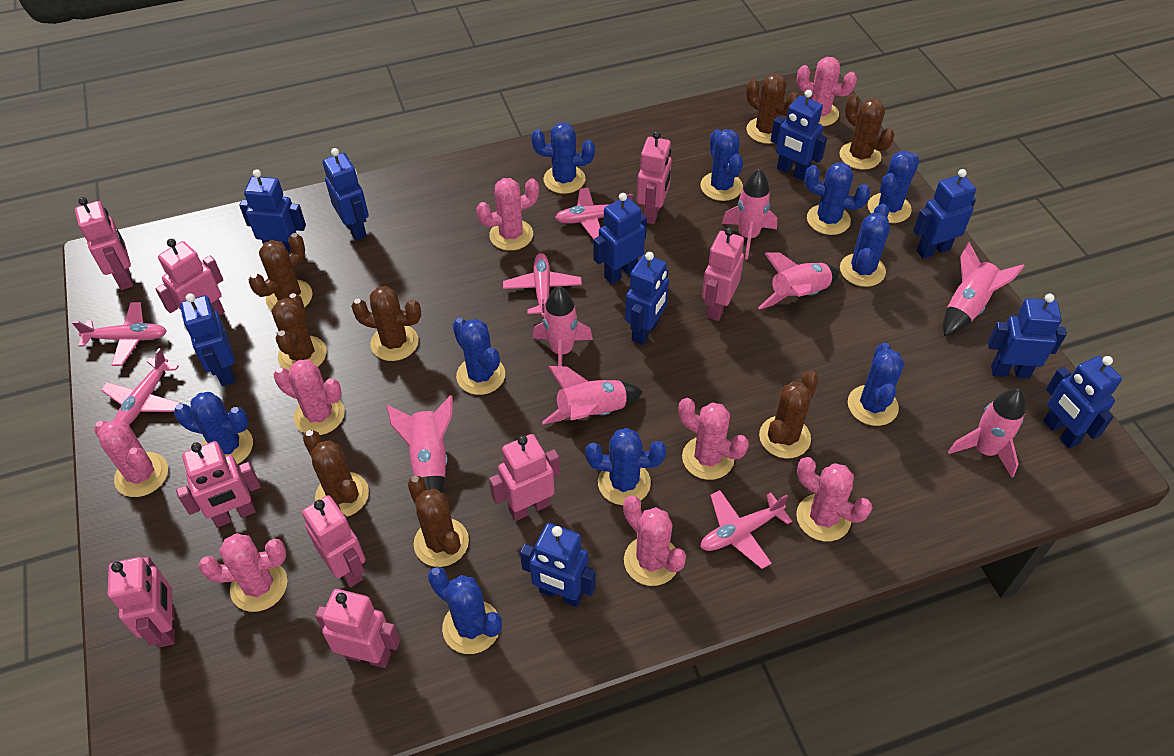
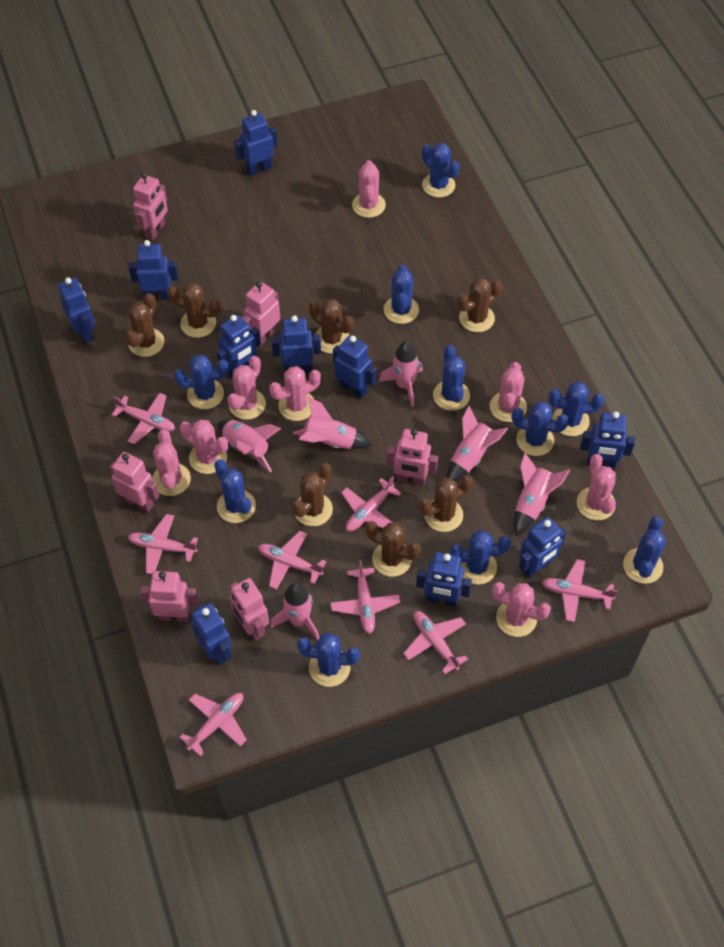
brown cactus: [249,233,312,310] [271,293,327,372] [303,430,369,517] [351,286,421,361] [408,476,469,567] [746,73,798,144] [759,371,819,458] [839,94,894,170] = 8 -> [125,293,164,357] [167,283,221,338] [292,463,333,526] [309,299,354,353] [365,521,421,577] [419,476,473,532] [458,277,502,332] = 7
pink plane: [72,302,167,366] [101,348,181,425] [503,253,582,317] [555,188,633,239] [700,490,792,569] = 5 -> [112,393,175,444] [128,514,198,574] [180,693,247,756] [258,531,326,589] [330,560,400,634] [341,476,401,531] [403,611,468,674] [542,559,618,622] = 8
pink robot: [75,197,134,290] [108,557,175,648] [155,239,225,316] [176,441,261,527] [302,495,365,587] [315,589,400,668] [489,434,560,521] [637,131,672,224] [702,227,744,321] = 9 -> [110,452,160,513] [133,173,168,240] [140,571,198,622] [229,578,269,641] [242,281,280,347] [386,429,438,486] = 6
pink rocket: [386,395,452,493] [533,286,593,366] [542,366,643,424] [722,169,777,259] [758,252,840,310] [943,242,1025,336] [948,388,1025,477] = 7 -> [218,419,281,473] [270,582,319,640] [293,397,372,449] [379,341,423,407] [447,406,508,482] [514,452,570,536] = 6

